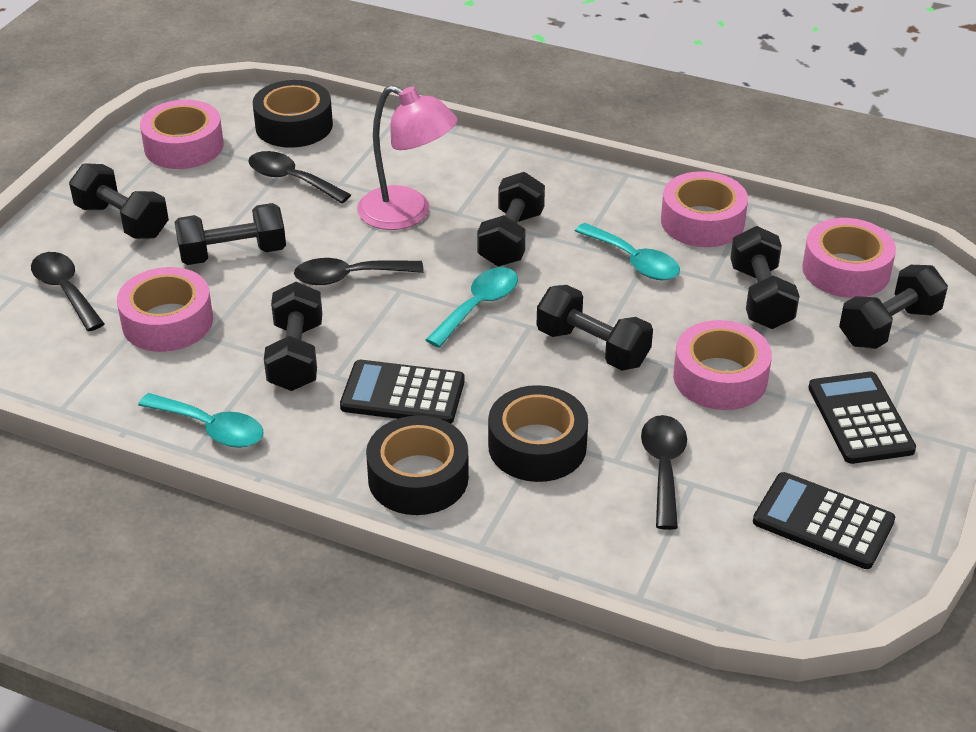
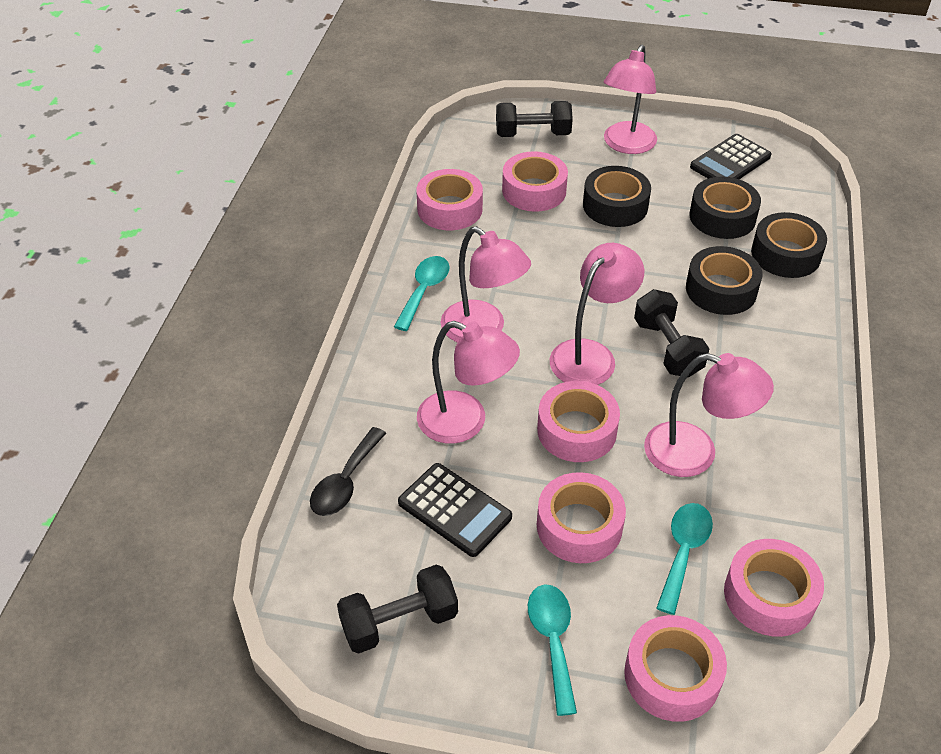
black calculator: [340,360,465,424] [753,472,895,569] [808,372,916,464] = 3 -> [398,463,512,557] [690,134,771,179] = 2
black dumbbell: [69,163,169,239] [174,203,286,265] [264,282,322,391] [477,172,545,267] [537,285,653,371] [730,226,799,329] [839,265,948,349] = 7 -> [337,564,458,654] [496,101,573,137] [634,289,709,378] = 3
black spoon: [31,252,105,331] [249,151,351,204] [294,258,424,285] [641,415,687,530] = 4 -> [310,427,386,516] = 1
black tape: [253,80,333,148] [366,415,469,515] [488,385,588,482] = 3 -> [583,166,651,227] [686,246,762,315] [690,177,761,239] [751,212,827,278] = 4
pink lamp: [357,85,458,230] = 1 -> [417,321,520,444] [441,226,531,343] [550,243,644,385] [604,45,657,154] [644,353,774,477] = 5
pink tape: [117,267,213,352] [140,100,224,169] [661,171,748,247] [673,320,772,410] [802,218,896,298] = 5 -> [417,169,483,230] [502,151,568,212] [537,381,620,462] [537,472,626,563] [624,615,727,722] [724,539,824,637] = 6

